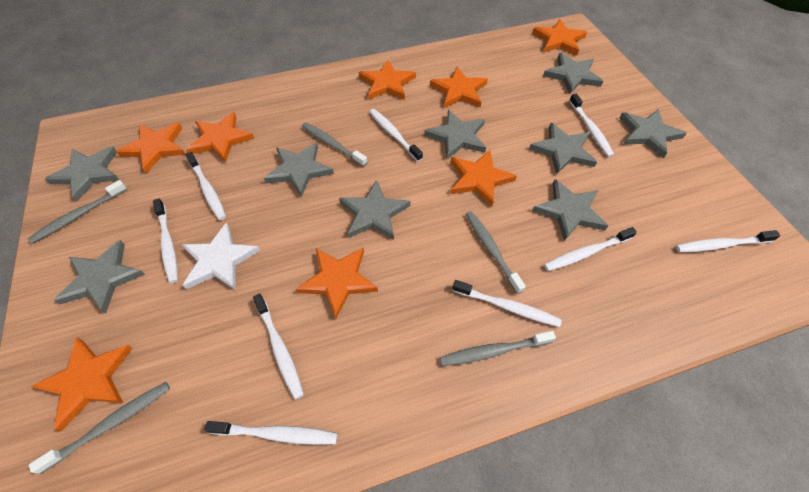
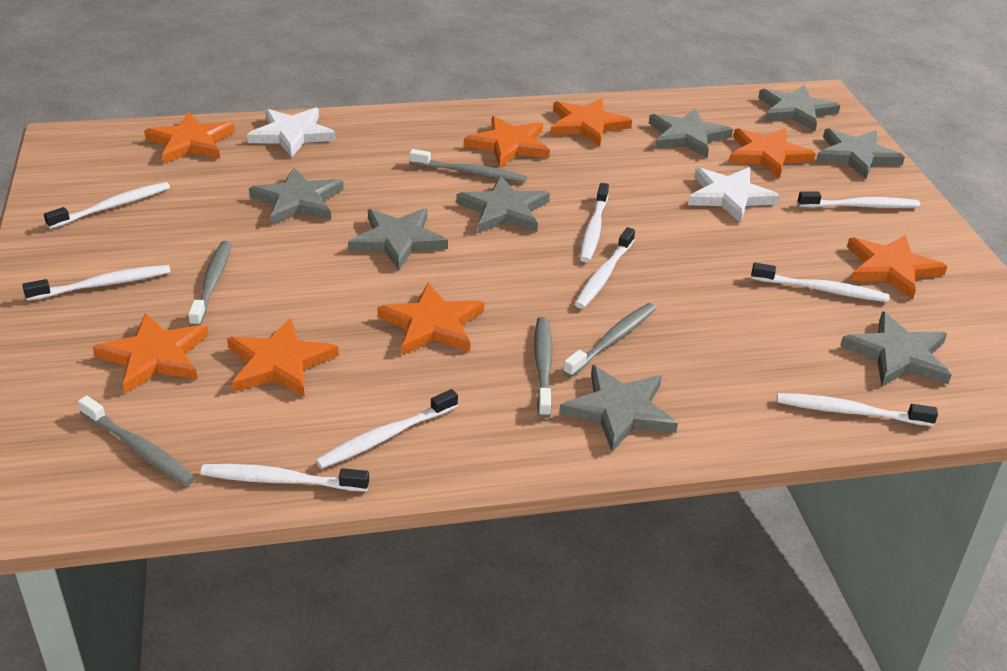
grey star: [45,147,119,201] [54,240,145,313] [264,142,334,197] [339,180,410,240] [424,110,486,159] [529,123,597,175] [532,179,608,241] [543,53,603,94] [620,109,687,158] = 9 -> [249,168,344,225] [348,208,448,270] [457,176,550,233] [559,365,678,452] [649,108,733,158] [758,85,840,131] [816,128,905,179] [841,311,951,386] = 8
white star: [182,223,260,290] = 1 -> [247,108,336,158] [688,167,780,223] = 2

